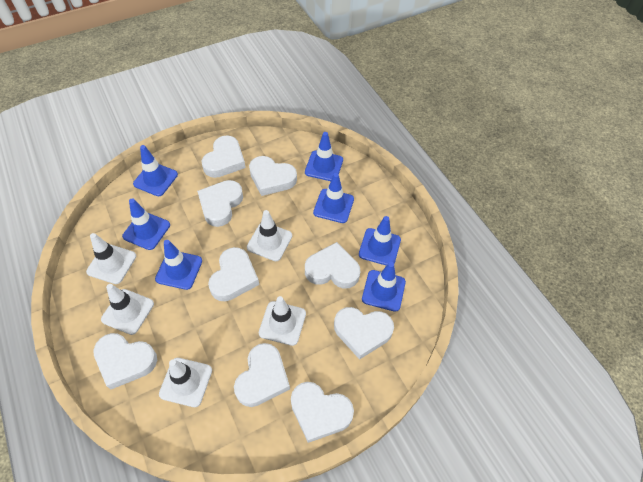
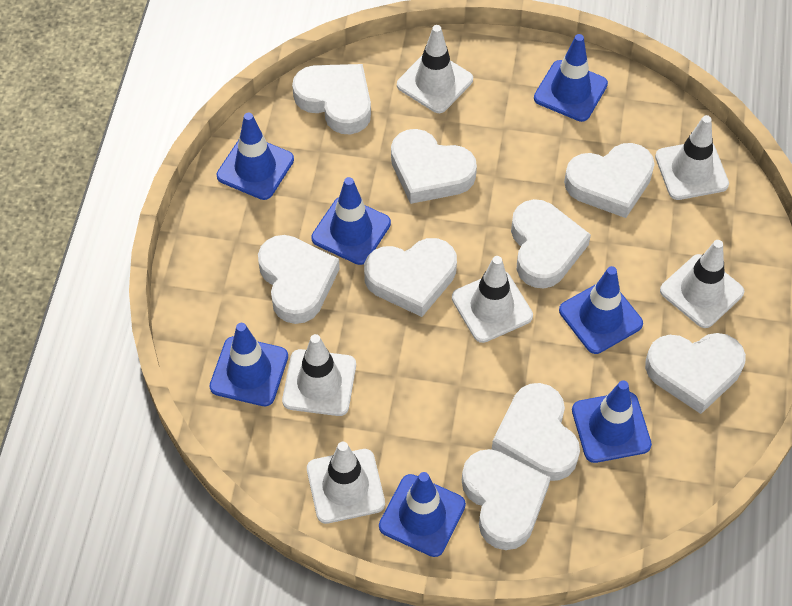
white traffic cone: [86,233,136,284] [101,284,154,335] [159,358,212,407] [247,210,292,261] [259,296,306,346] = 5 -> [282,334,356,416] [307,442,385,524] [397,25,473,113] [452,256,533,343] [655,115,729,200] [660,240,744,328] = 6

